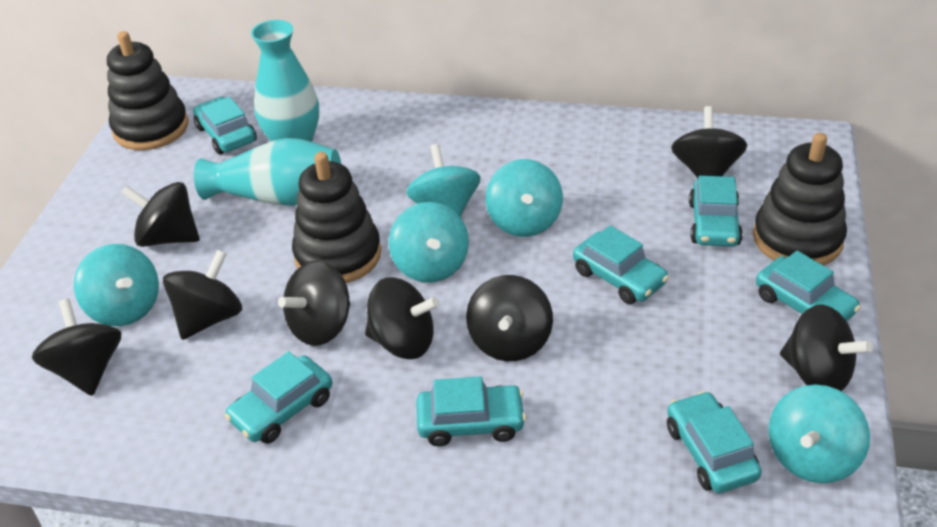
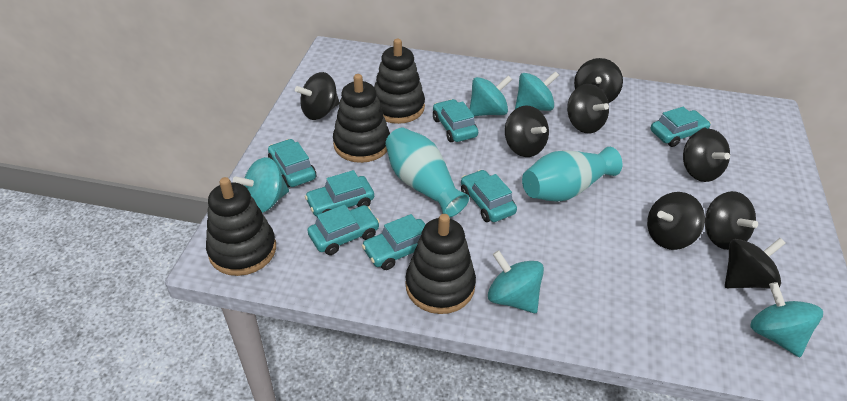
black stacking toy: [107,31,188,150] [292,152,381,283] [753,133,847,265] = 3 -> [206,177,276,276] [333,74,390,163] [374,39,425,124] [406,214,476,314] = 4

